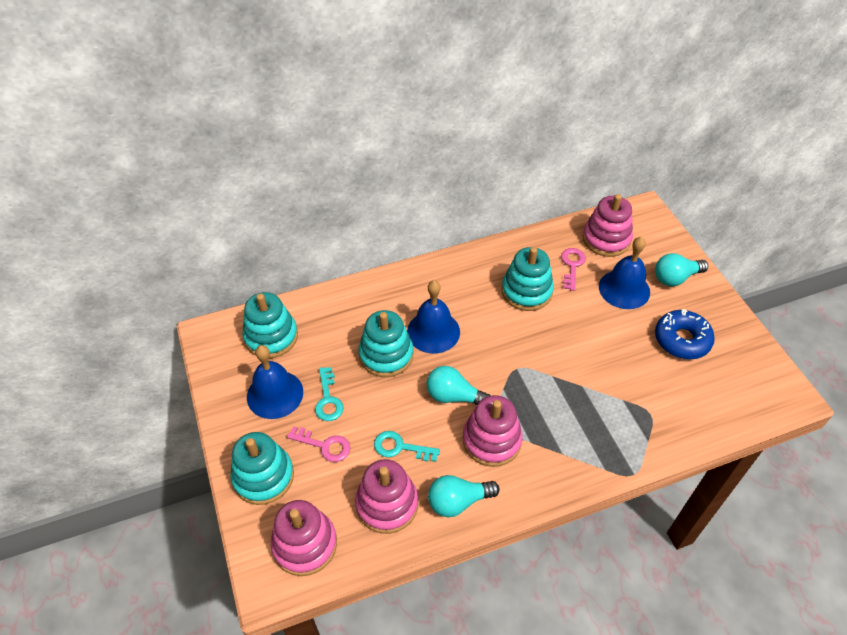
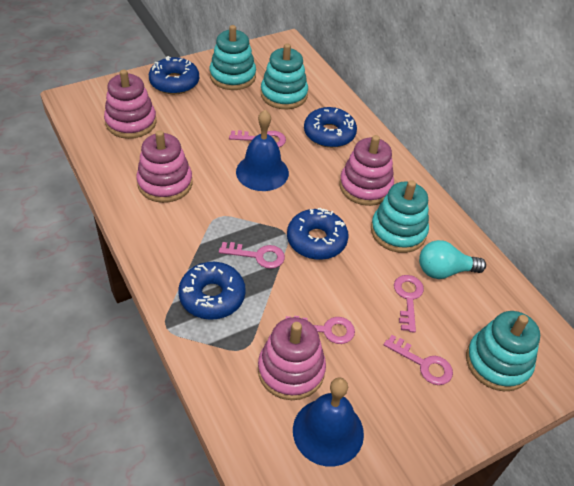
blue bell: [247,345,303,419] [407,280,460,354] [599,237,650,309] = 3 -> [236,110,289,191] [293,377,364,467] = 2
blue donut: [655,309,715,359] = 1 -> [149,56,199,94] [179,262,246,320] [287,208,349,260] [304,107,357,148] = 4
pink key: [287,426,350,462] [561,248,586,291] = 2 -> [219,242,285,269] [229,130,286,147] [286,316,355,344] [384,335,453,385] [394,275,424,333] = 5
turquoise key: [315,367,344,421] [374,431,440,462] = 2 -> none = 0
turquoise light bulb: [427,366,491,405] [428,475,500,517] [655,253,708,286] = 3 -> [419,240,486,279] = 1

